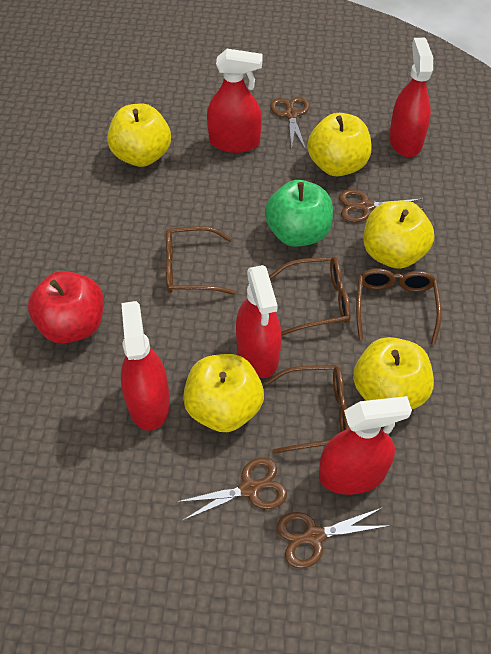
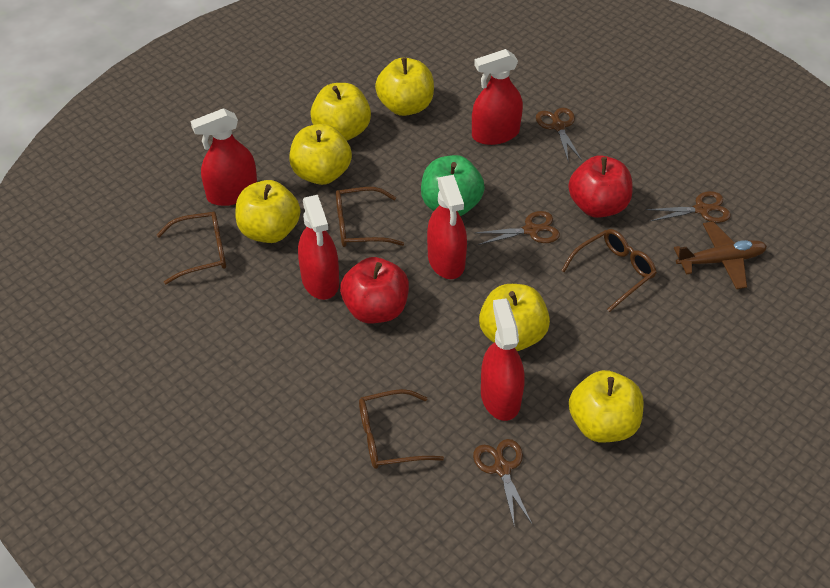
brown plane: none = 0 -> [674,222,767,289] = 1
red apple: [28,271,104,343] = 1 -> [340,257,409,323] [568,155,632,218] = 2
yellow apple: [107,103,171,167] [183,354,264,432] [307,113,371,176] [353,337,434,409] [364,200,434,269] = 5 -> [236,180,300,243] [290,124,352,185] [310,83,371,141] [375,58,434,116] [479,284,550,351] [569,370,644,443] = 6

